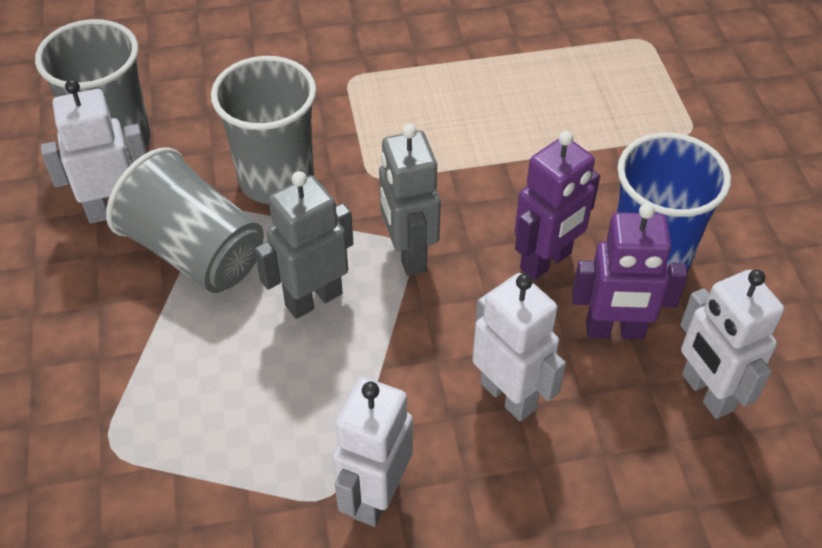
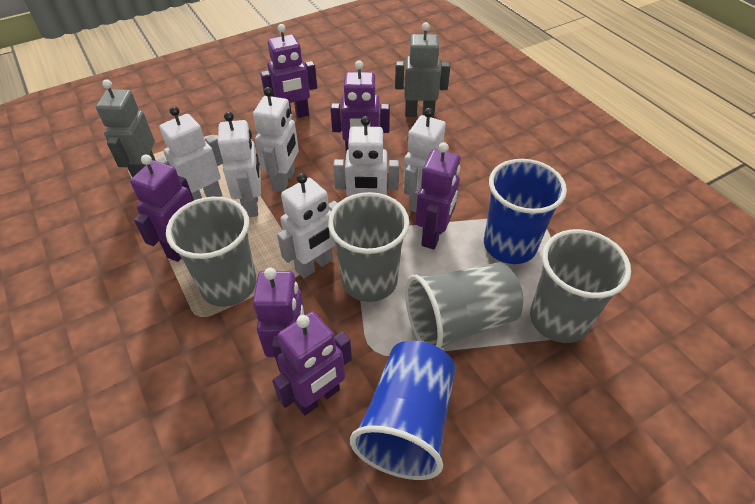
blue cup: [617,133,731,272] = 1 -> [350,341,456,480] [484,159,567,264] = 2
grey cup: [35,19,151,159] [106,147,264,293] [211,56,316,204] = 3 -> [166,197,257,307] [328,192,410,302] [405,262,523,349] [530,229,631,343] = 4
purple robot: [514,131,600,280] [572,203,688,340] = 2 -> [130,155,194,262] [253,268,305,372] [260,24,317,118] [272,312,352,416] [330,60,390,152] [416,142,461,249] = 6
white robot: [40,79,147,224] [333,377,413,527] [472,273,566,422] [680,270,784,419] = 4 -> [156,106,223,200] [218,112,261,217] [253,87,299,192] [277,173,337,278] [333,116,399,197] [403,108,446,212] = 6

